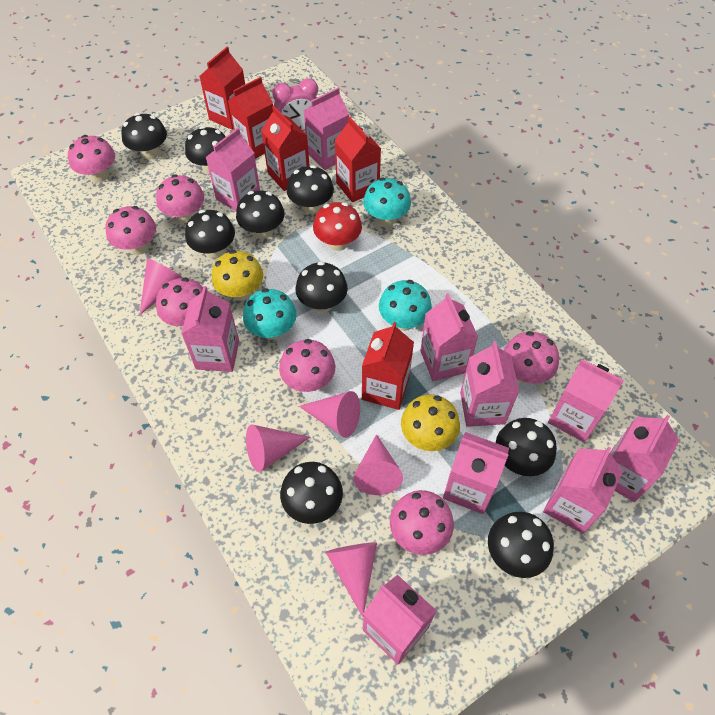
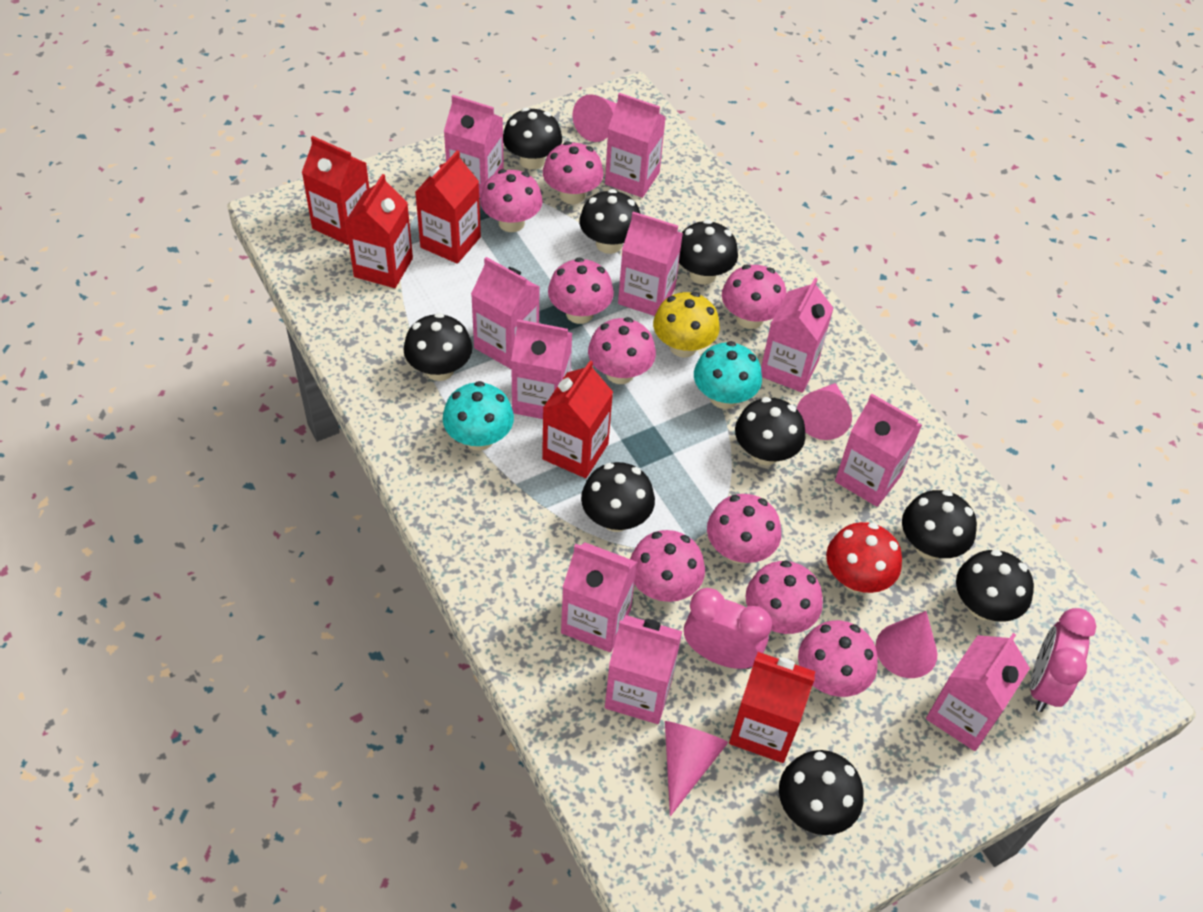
pink clock: [272,78,318,131] = 1 -> [684,588,772,669] [1030,608,1096,712] = 2
pink cone: [139,258,183,315] [246,424,310,472] [299,391,360,438] [326,542,377,617] [354,434,403,495] = 5 -> [573,94,617,142] [665,721,728,816] [797,383,852,440] [876,611,937,678] = 4
pink mushroom: [68,135,115,182] [105,206,156,255] [156,174,204,223] [156,278,203,328] [279,339,335,392] [390,490,454,555] [504,331,559,384] = 7 -> [480,169,543,232] [543,141,604,204] [548,258,614,324] [588,317,656,384] [630,530,705,602] [707,494,781,564] [722,264,786,329] [745,560,823,634] [798,620,878,697] = 9
turquoise mushroom: [243,288,297,340] [363,178,411,226] [379,280,432,331] = 3 -> [442,381,514,451] [694,341,762,409] = 2
yellow mushroom: [212,250,263,301] [401,394,460,451] = 2 -> [653,292,720,358] = 1

